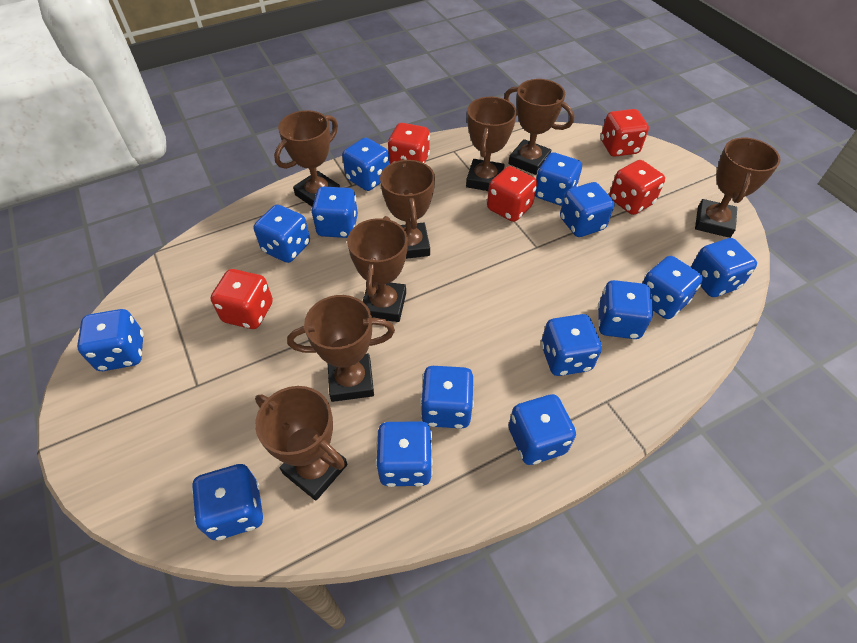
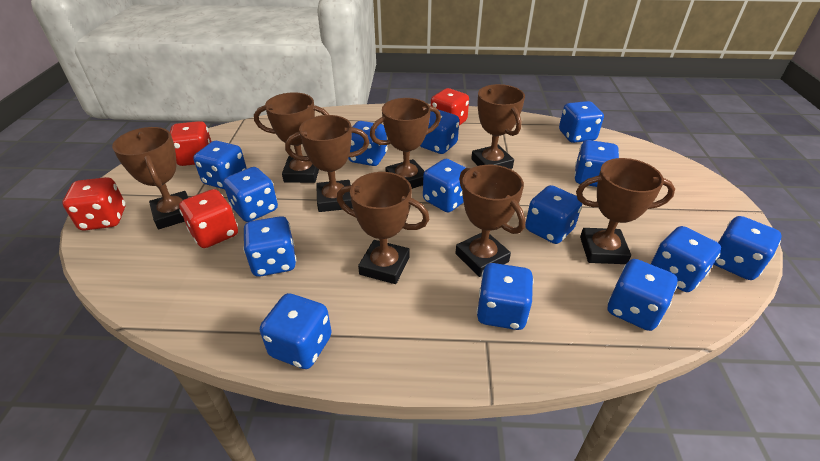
red dice: [210,269,273,329] [388,123,430,164] [487,166,537,222] [601,109,649,157] [609,160,665,215] = 5 -> [62,177,125,231] [170,121,212,166] [179,189,238,248] [431,88,469,125] = 4

